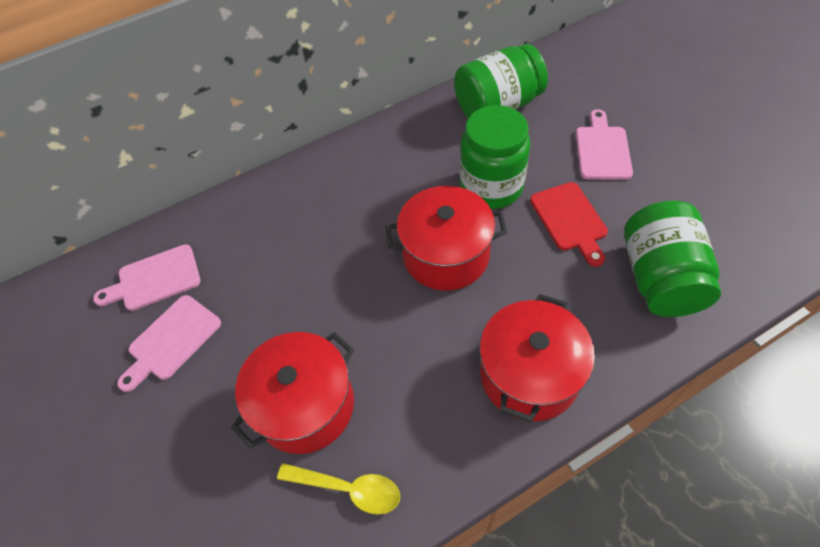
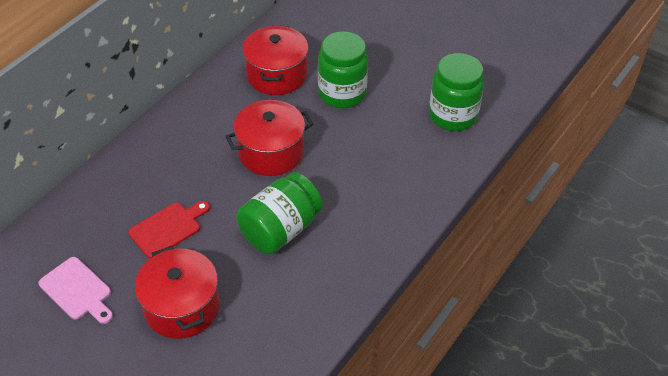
pink cutting board: [93,244,201,311] [117,295,221,392] [576,109,633,180] = 3 -> [39,257,113,324] = 1
yellow spoon: [277,463,400,515] = 1 -> none = 0

